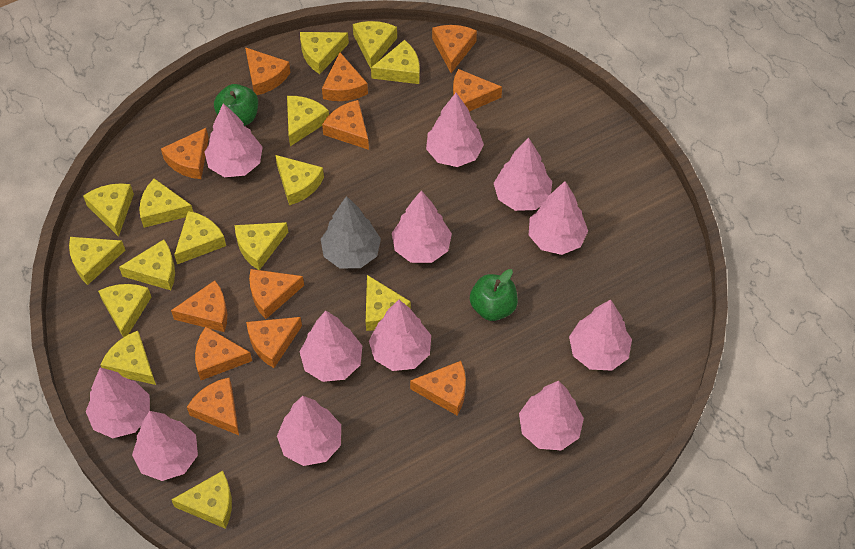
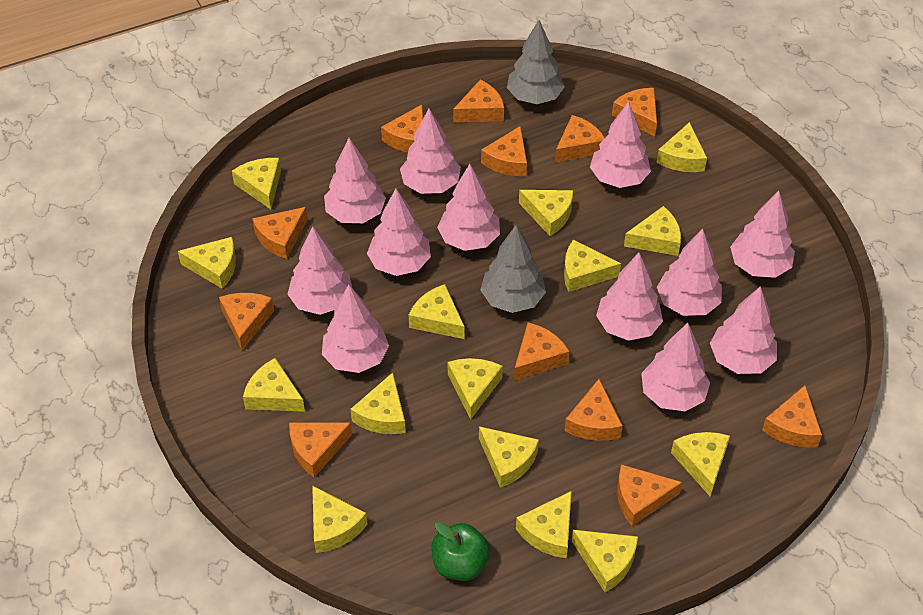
green apple: [214,84,258,126] [470,269,518,321] = 2 -> [431,522,490,581] = 1
grey tree: [321,196,381,268] = 1 -> [480,225,546,313] [507,20,565,104] = 2

